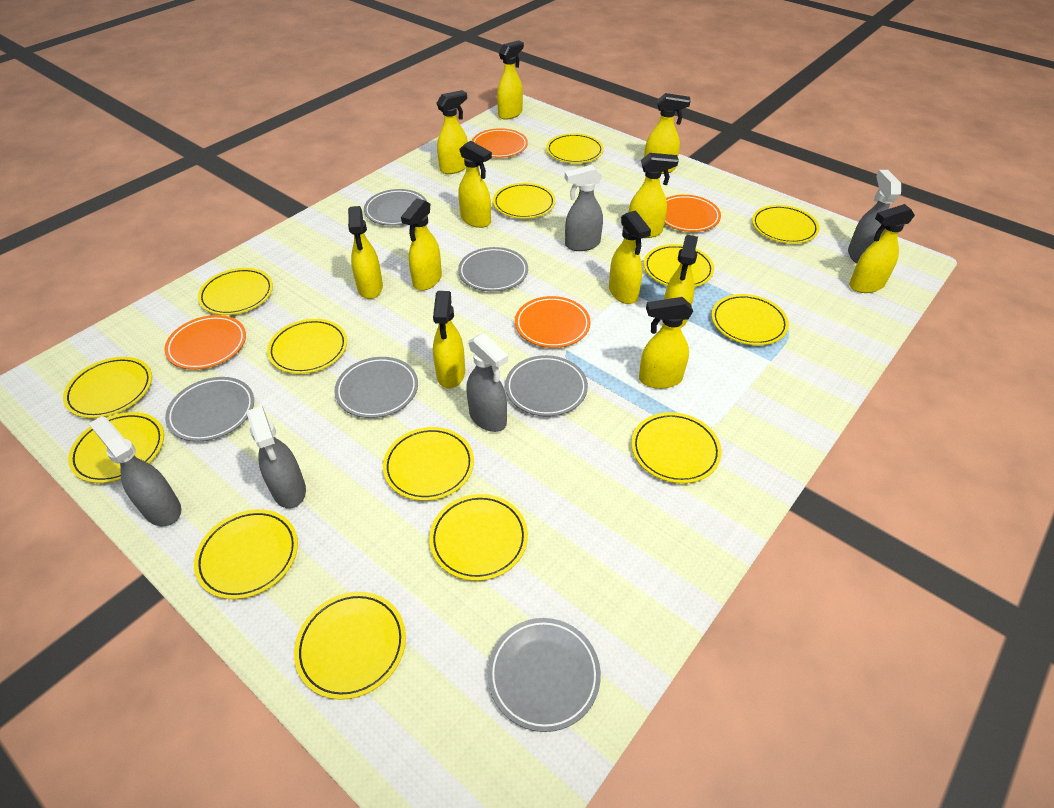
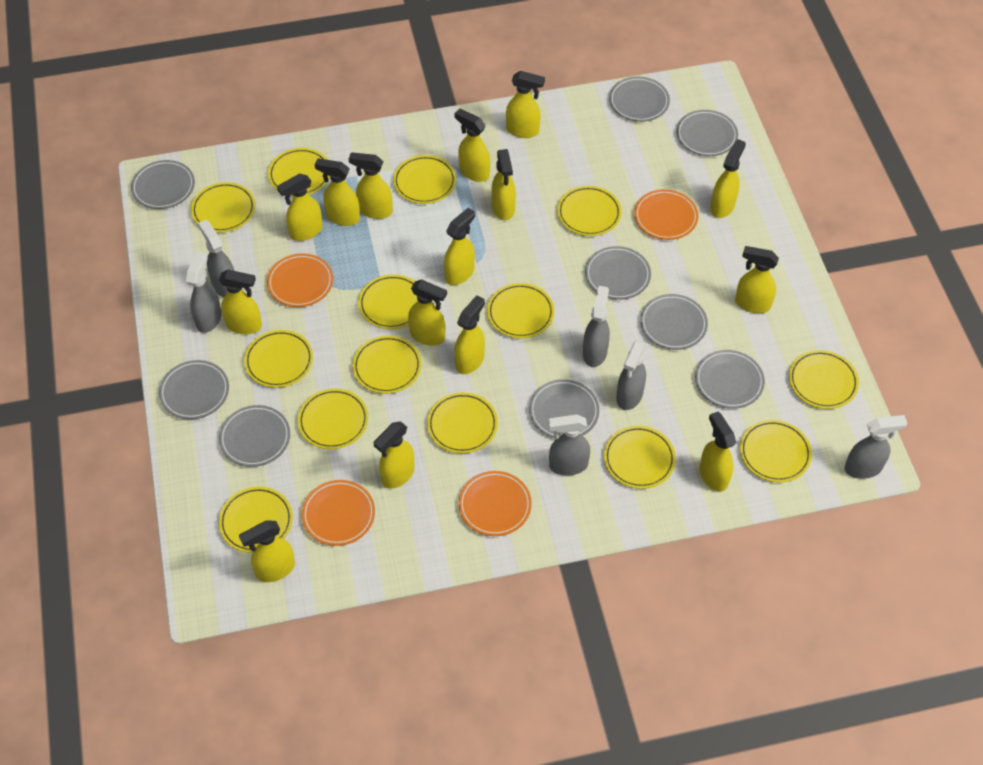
grey plate: [165,377,254,442] [334,357,418,418] [364,189,427,226] [458,247,528,292] [488,618,601,732] [505,355,588,417] = 6 -> [131,160,195,209] [159,360,229,419] [219,405,290,467] [529,379,599,438] [585,246,651,300] [609,77,670,122] [640,294,708,350] [676,110,738,156] [695,350,765,409] = 9
grey spray bottle: [89,416,181,526] [247,406,306,508] [466,333,508,432] [565,165,603,251] [848,170,901,264] = 5 -> [186,252,222,333] [198,220,235,297] [548,414,590,476] [583,286,610,367] [616,340,646,410] [845,415,907,479] = 6
yellow spray bottle: [348,206,383,299] [401,198,442,291] [433,291,465,389] [436,90,468,174] [458,141,492,228] [497,40,524,120] [609,211,651,304] [629,153,679,238] [639,297,693,389] [644,93,691,174] [662,235,698,328] [849,204,915,293] = 12 -> [219,269,262,334] [239,520,295,582] [277,174,323,241] [315,159,360,226] [349,152,393,219] [374,421,415,489] [408,279,447,346] [444,208,475,285] [454,108,490,182] [454,295,485,374] [491,149,516,220] [506,71,545,138] [699,411,736,492] [710,139,746,218] [735,246,779,313] = 15

